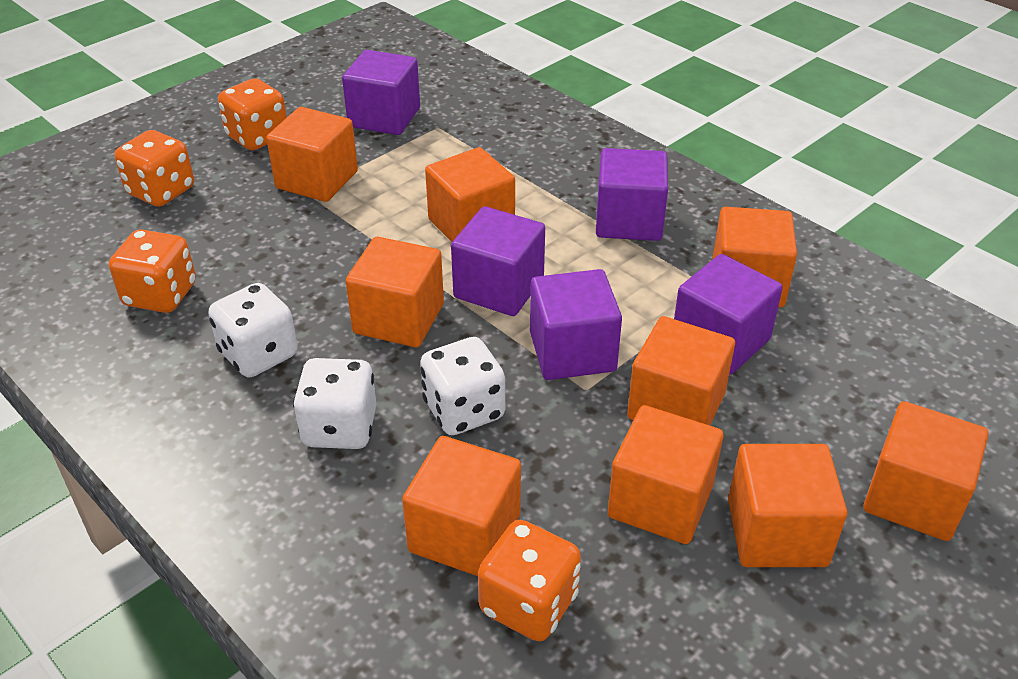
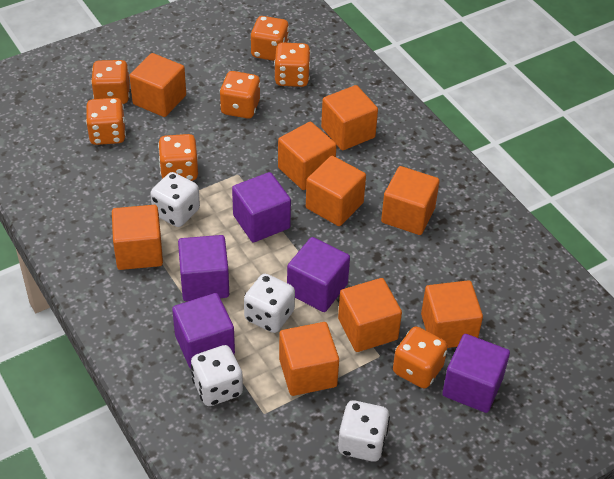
orange dice: [109,229,196,313] [115,130,194,207] [218,78,287,150] [478,520,581,641] = 4 -> [86,98,126,145] [91,60,130,104] [158,134,198,181] [219,71,261,119] [251,16,289,61] [274,42,311,87] [393,326,448,388] = 7
white dice: [208,283,298,377] [293,358,376,449] [420,337,505,435] = 3 -> [150,172,200,227] [191,345,243,406] [244,274,295,333] [338,400,390,462] = 4

